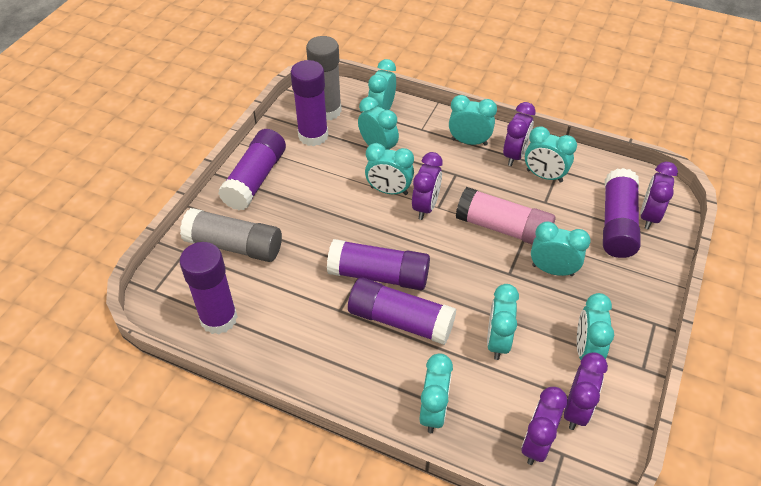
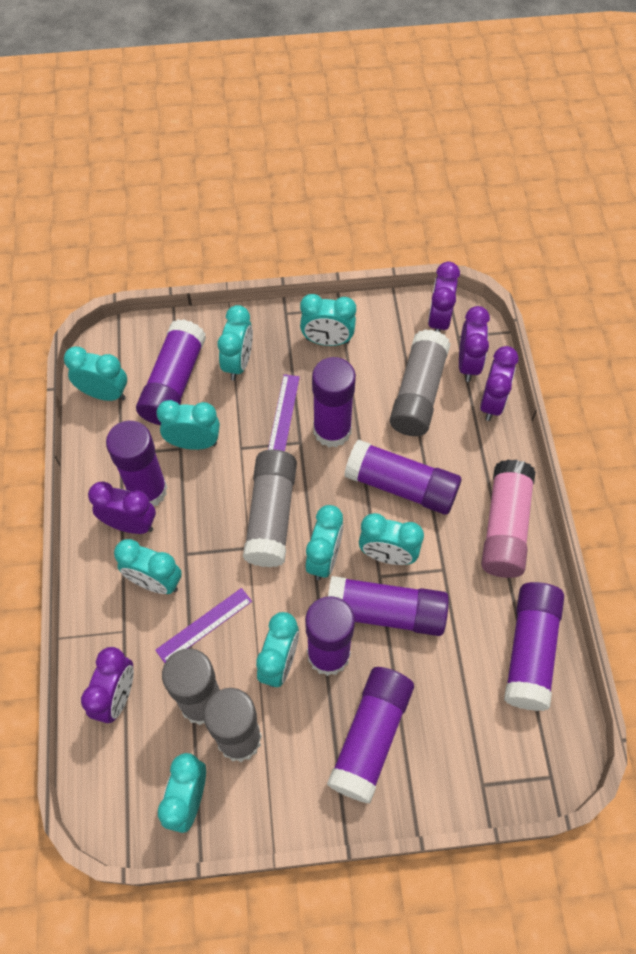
grey glue stick: [180,208,282,262] [306,36,342,120] = 2 -> [162,648,220,725] [203,688,262,762] [243,450,297,567] [390,329,451,436] = 4
purple glue stick: [180,242,238,334] [218,129,286,210] [291,60,328,146] [327,239,430,290] [348,278,456,345] [603,168,641,258] = 6 -> [106,420,167,506] [136,319,206,425] [305,596,355,676] [312,357,356,447] [327,667,414,803] [328,576,449,636] [344,439,461,515] [504,582,564,711] = 8
purple ruler: none = 0 -> [155,588,252,663] [268,374,300,451] = 2

